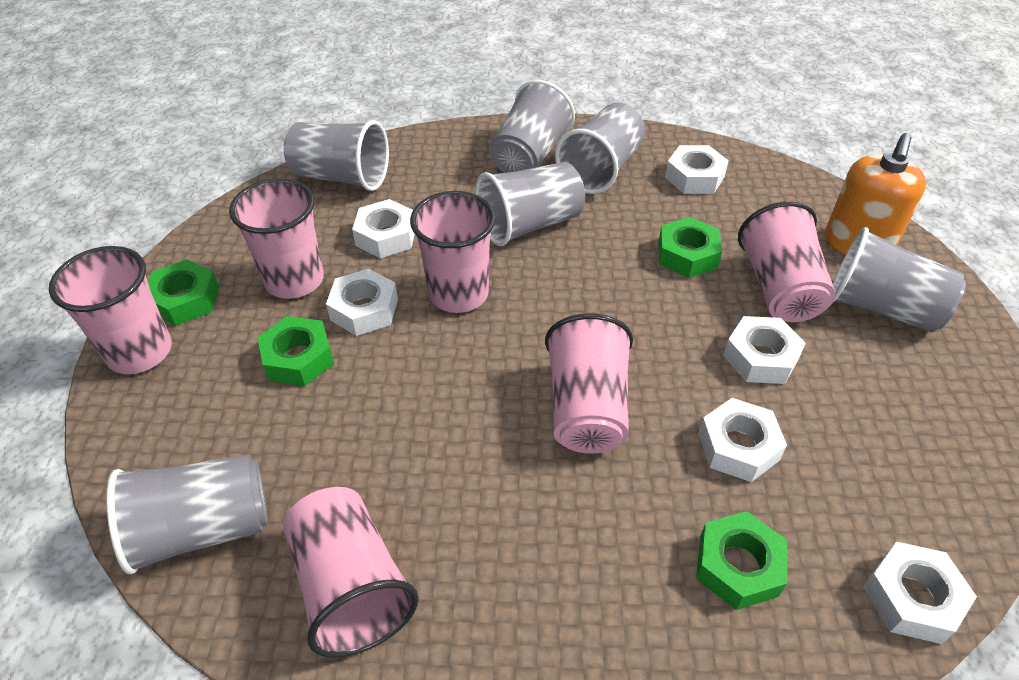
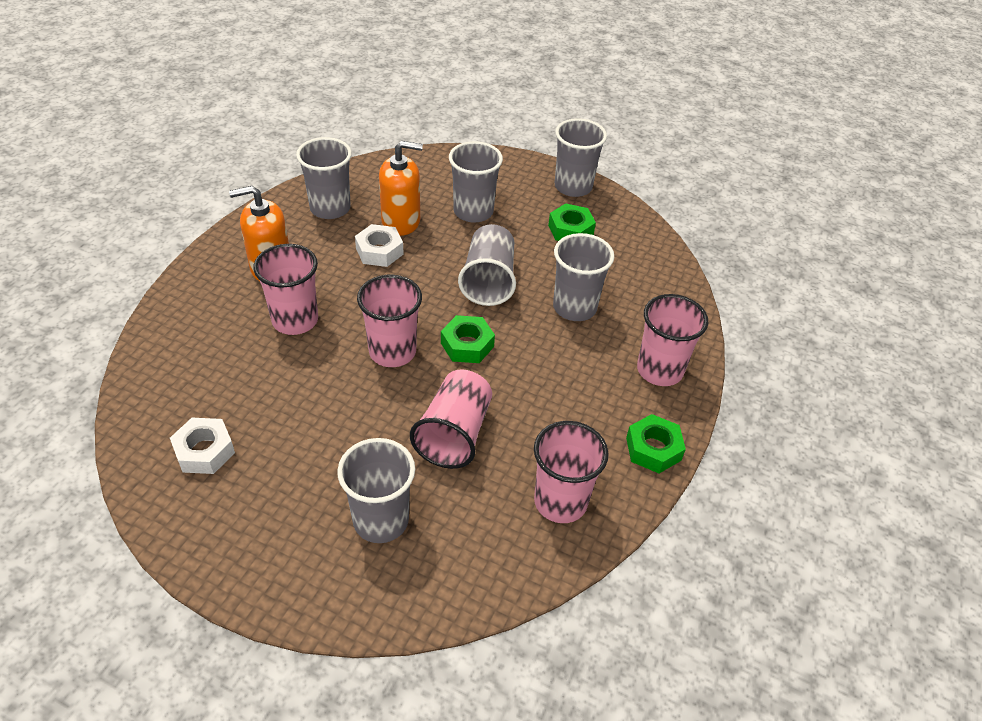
green nut: [148,259,220,326] [257,316,334,386] [658,217,722,278] [696,511,787,610] = 4 -> [441,315,495,363] [548,203,596,241] [626,414,686,473] = 3
orange soap dispenser: [825,133,926,255] = 1 -> [229,186,289,281] [379,141,423,236] = 2
pink cup: [49,246,172,374] [229,178,324,299] [283,487,419,658] [410,191,496,313] [545,313,633,454] [738,202,836,322] = 6 -> [253,244,318,335] [357,275,422,367] [410,369,492,469] [534,421,609,523] [637,294,708,386] = 5
white nut: [326,269,398,336] [352,199,415,258] [665,145,729,194] [698,398,787,482] [723,316,806,384] [863,542,977,644] = 6 -> [170,418,235,474] [355,224,404,267] = 2

